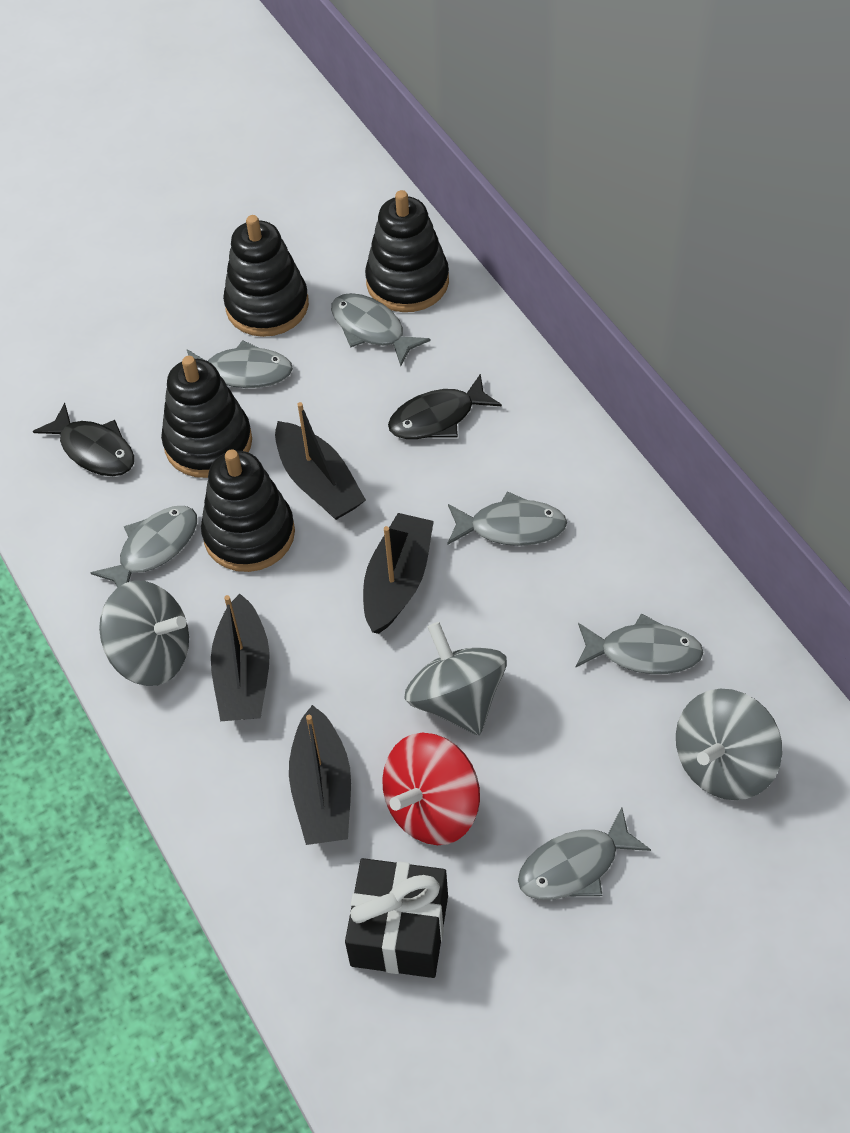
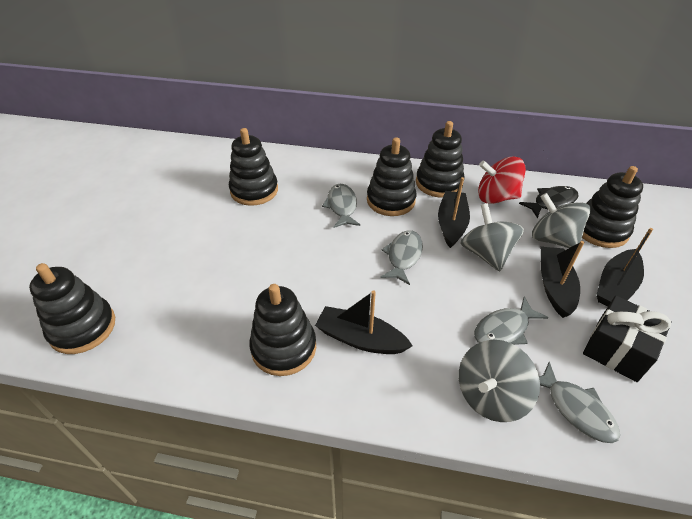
black fish: [33,403,134,476] [388,374,502,439] = 2 -> [519,186,578,218] = 1
black stacking toy: [161,356,252,478] [201,449,295,572] [223,215,309,337] [365,190,449,312] = 4 -> [29,263,115,354] [229,128,278,206] [249,284,316,376] [367,137,417,216] [416,121,465,198] [582,166,643,248] = 6
grey fish: [91,506,197,588] [187,340,293,388] [331,293,431,366] [447,491,567,546] [518,807,651,900] [576,613,704,674] = 6 -> [322,184,360,228] [381,230,423,285] [474,297,548,345] [539,362,620,443] = 4

